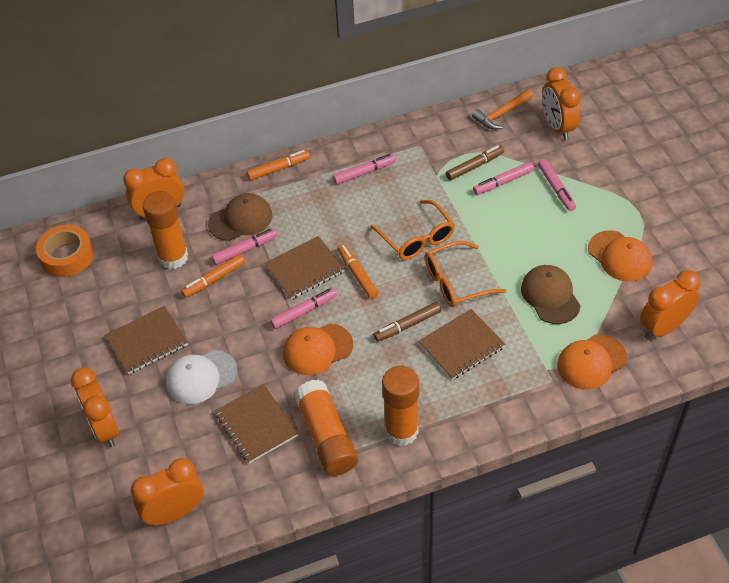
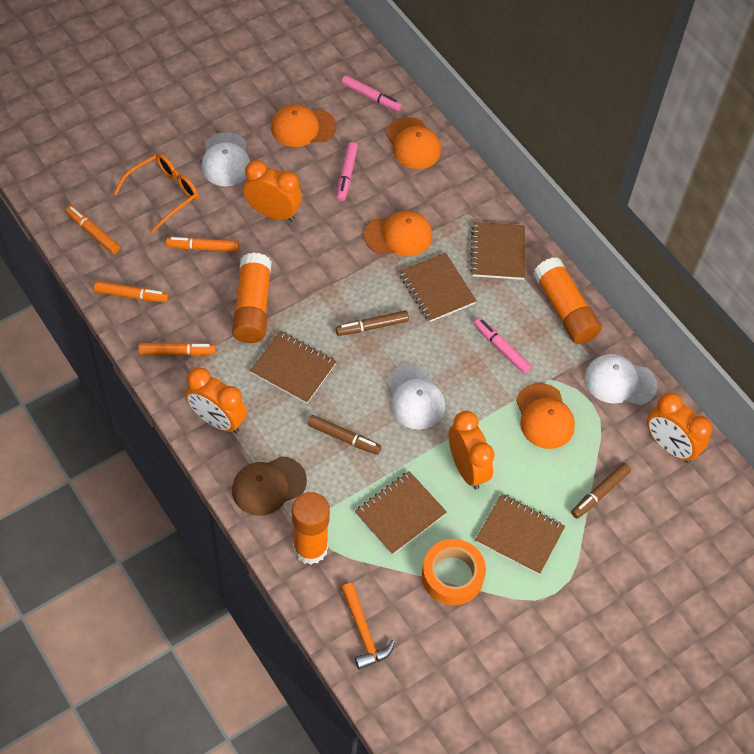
brown cap: [208,193,272,241] [521,265,581,324] = 2 -> [232,456,307,516] = 1
brown marker: [373,302,441,342] [446,145,504,180] = 2 -> [308,415,382,455] [335,310,409,336] [571,463,631,519] = 3
brown notebook: [105,306,188,374] [215,384,298,463] [264,236,345,299] [419,309,505,380] = 4 -> [250,331,337,404] [355,471,447,555] [399,253,476,322] [470,222,525,280] [475,494,565,575] = 5
orange cap: [283,324,353,375] [557,334,627,390] [588,230,652,282] = 3 -> [271,104,337,147] [364,211,432,256] [386,117,441,169] [516,383,575,449] = 4
orange clock: [71,368,119,447] [123,158,184,220] [131,458,203,526] [542,67,581,140] [640,270,700,340] = 5 -> [185,367,247,433] [243,160,302,221] [449,411,494,490] [647,392,712,463] = 4
orange glasses: [370,200,455,260] [425,241,506,307] = 2 -> [114,153,198,233] = 1
orange marker: [181,254,245,298] [247,150,310,180] [337,244,378,299] = 3 -> [65,206,120,254] [94,281,168,302] [138,343,215,356] [166,237,239,252] = 4
pink marker: [211,229,278,265] [270,288,337,329] [333,154,396,185] [473,162,534,195] [538,159,576,211] = 5 -> [336,142,358,201] [341,75,402,111] [474,318,532,374] = 3
white cap: [166,350,237,404] = 1 -> [201,132,250,186] [386,365,445,429] [585,354,657,406] = 3

